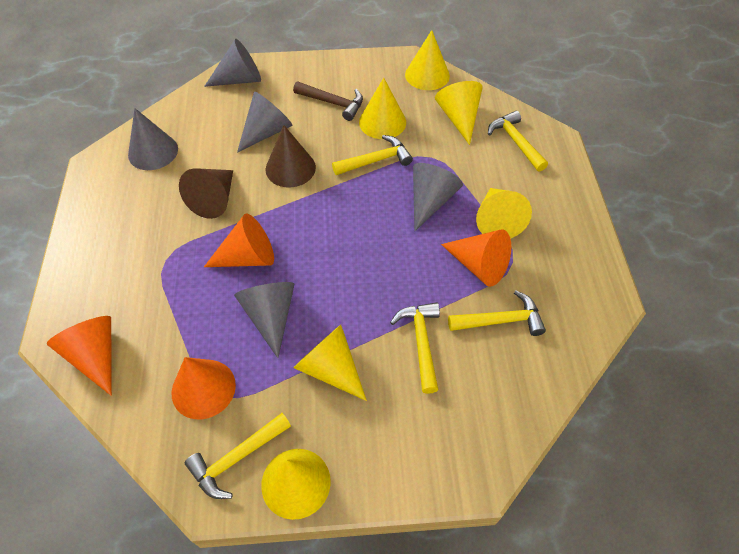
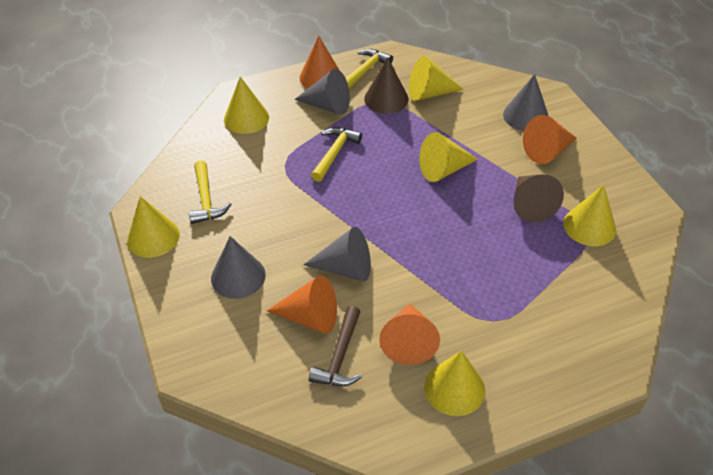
grey cone: [128,108,178,170] [204,39,261,87] [234,282,295,358] [237,92,293,153] [413,163,463,231] = 5 -> [211,236,266,299] [294,69,350,115] [303,227,371,281] [503,74,548,131] = 4
yellow hammer: [185,413,291,499] [332,135,413,175] [390,302,440,394] [448,291,546,336] [488,111,548,172] = 5 -> [189,160,232,224] [311,127,362,182] [346,49,393,89] = 3

